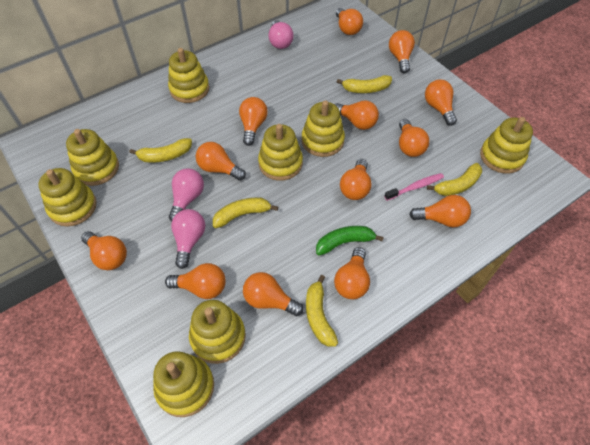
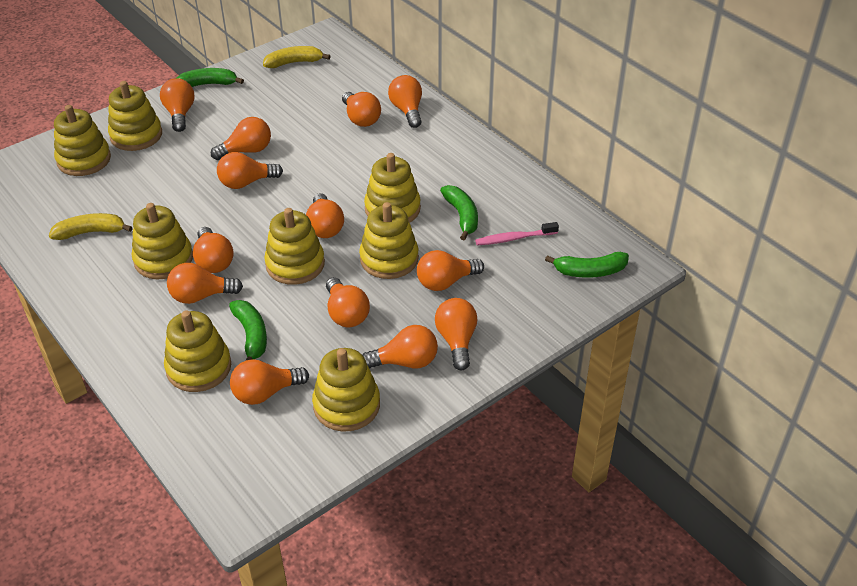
green banana: [316,226,384,255] = 1 -> [177,68,244,87] [229,300,267,361] [440,185,478,240] [545,252,629,278] = 4
pink light bulb: [169,168,204,221] [171,209,205,269] [268,20,294,49] = 3 -> none = 0
yellow banana: [129,138,192,163] [213,197,278,228] [306,275,338,347] [337,75,392,93] [427,163,482,196] = 5 -> [49,213,133,240] [263,46,331,68] = 2

